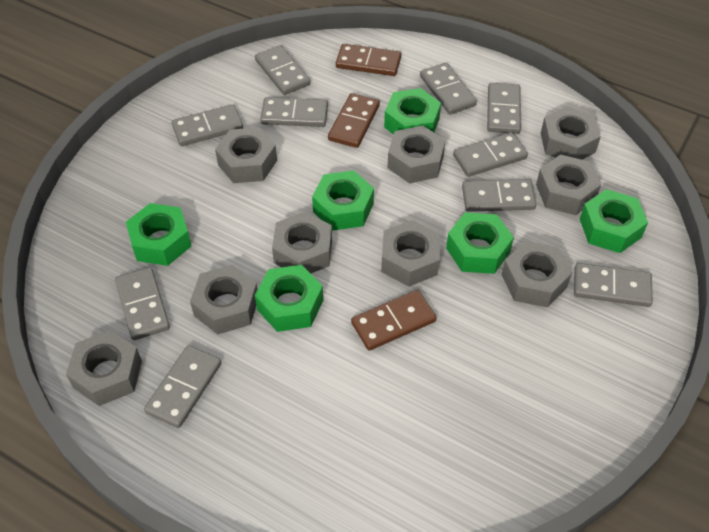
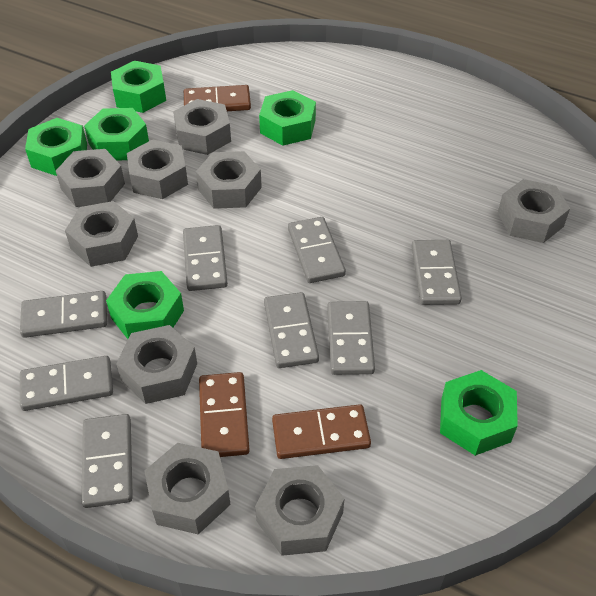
grey domino: [115,267,170,340] [144,345,221,428] [172,104,243,146] [255,45,310,95] [260,97,328,127] [420,63,477,115] [453,132,528,177] [462,179,536,212] [487,83,521,134] [574,263,653,307] = 10 -> [20,291,107,338] [20,356,113,411] [81,414,133,508] [183,225,228,291] [264,292,319,368] [288,217,346,283] [327,301,375,375] [411,240,462,305] = 8

